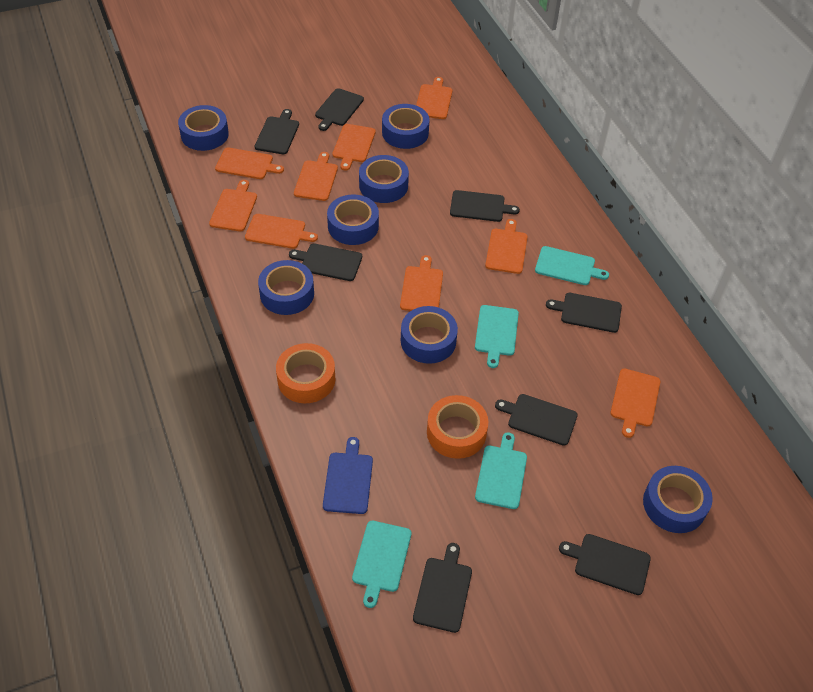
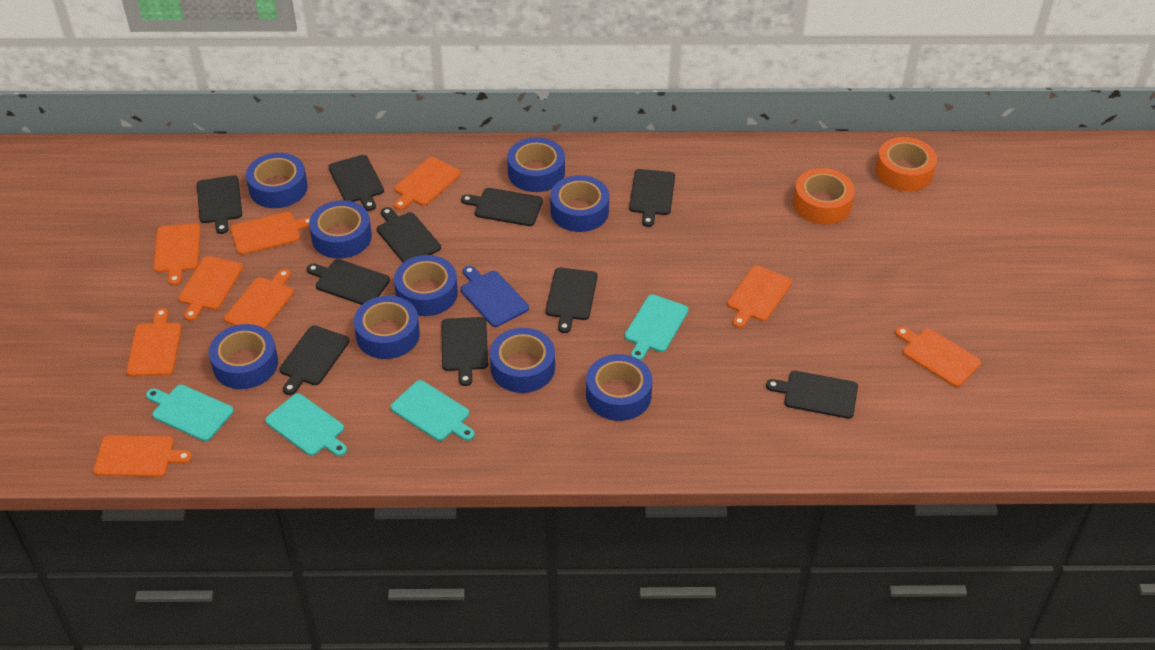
black cutting board: [255,109,299,154] [289,243,362,281] [315,88,364,131] [413,543,472,633] [450,190,520,222] [495,394,578,446] [546,293,622,333] [559,534,651,595] = 8 -> [197,175,242,234] [279,325,349,395] [307,259,390,305] [329,155,384,211] [377,207,441,262] [441,317,488,386] [461,188,543,226] [546,268,598,333] [629,169,675,227] [766,371,858,419] = 10
blue tape: [178,105,229,151] [258,260,314,315] [327,194,379,245] [359,155,409,203] [382,104,429,149] [401,306,458,364] [643,466,713,533] = 7 -> [209,324,278,389] [246,153,308,208] [309,200,372,259] [354,296,420,359] [394,255,458,316] [490,328,555,393] [507,137,565,192] [550,175,609,232] [586,354,652,421] = 9

